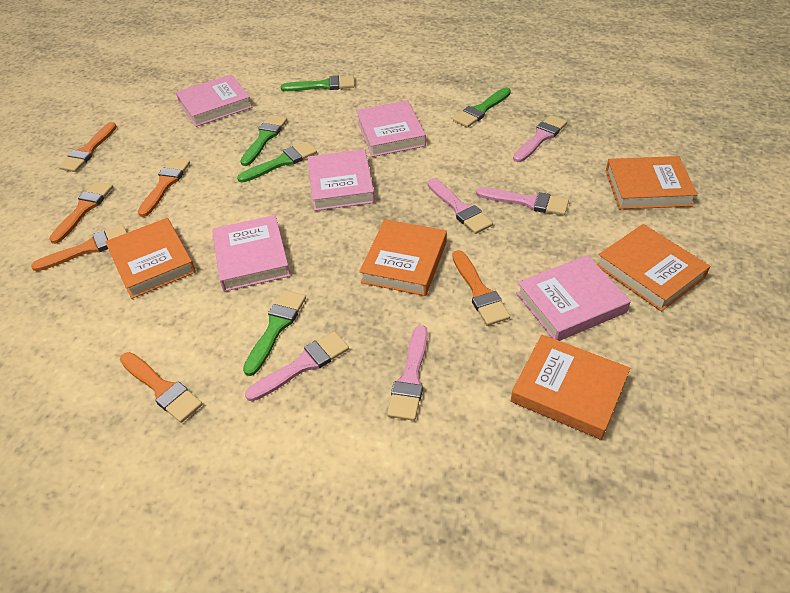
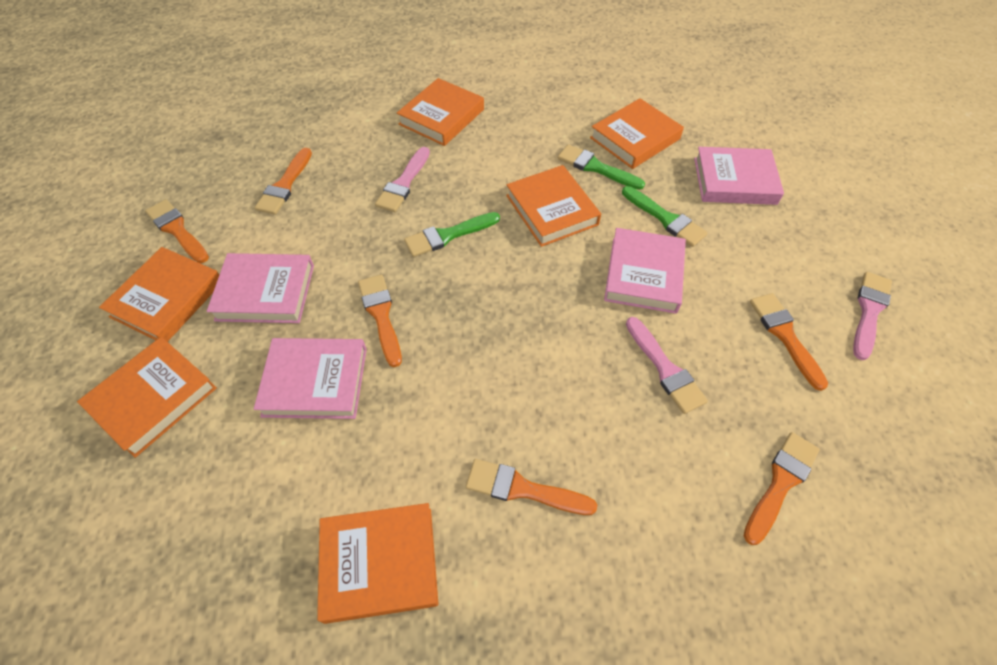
green brush: [237,142,317,183] [240,115,287,166] [243,290,306,376] [281,76,355,91] [453,88,511,128] = 5 -> [404,212,500,257] [558,144,645,190] [622,186,708,247] = 3
orange book: [105,218,196,299] [359,219,447,296] [511,335,630,440] [596,224,710,312] [606,156,697,209] = 5 -> [77,337,217,458] [99,247,219,342] [317,503,439,624] [397,78,484,146] [506,165,601,247] [590,98,684,169] = 6
pink book: [176,74,252,127] [212,215,291,292] [308,149,375,211] [356,100,426,157] [516,255,631,341] = 5 -> [207,253,314,323] [254,338,367,419] [604,228,686,314] [694,147,784,205] = 4
pink brush: [245,331,349,402] [387,325,428,421] [428,179,493,234] [476,187,569,215] [513,115,567,162] = 5 -> [375,147,430,212] [626,317,708,414] [853,272,892,360] = 3

